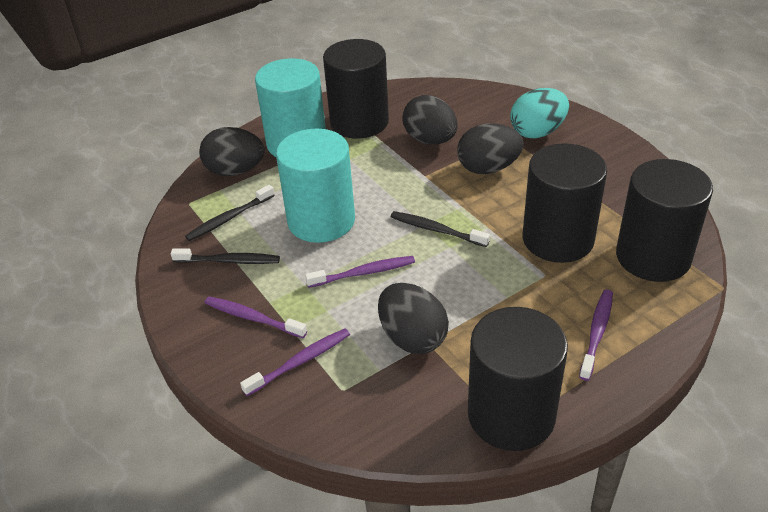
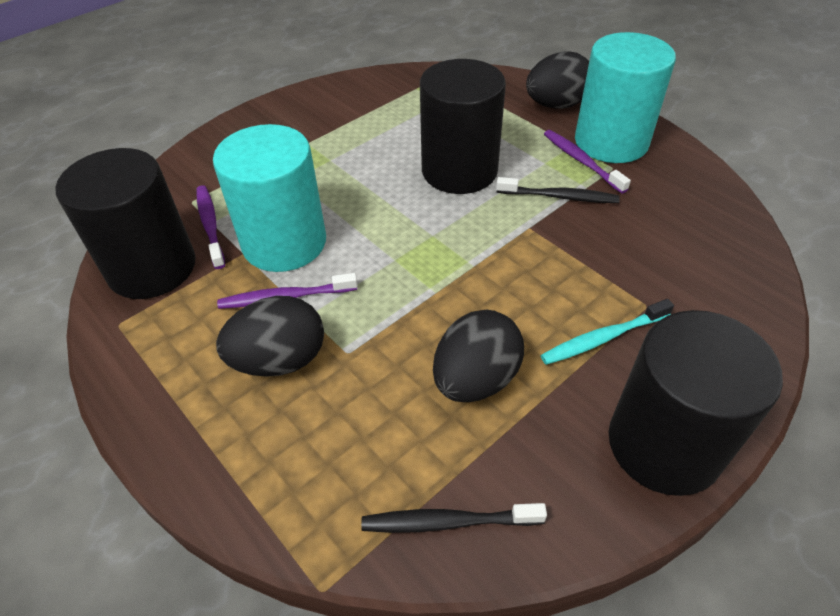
black cylinder: [323,39,389,139] [468,307,568,451] [522,143,607,263] [616,159,713,282] = 4 -> [55,148,196,299] [420,59,506,194] [609,310,783,496] = 3
black egg: [199,127,264,176] [378,283,449,354] [402,95,457,144] [457,123,524,174] = 4 -> [216,296,324,377] [433,310,524,402] [526,51,589,109] = 3
black toothbrush: [171,248,280,264] [185,185,275,241] [391,211,490,247] = 3 -> [361,503,547,533] [496,177,620,203] = 2
purple toothbrush: [205,297,307,338] [240,329,350,396] [305,256,415,288] [579,290,613,381] = 4 -> [196,185,225,269] [217,273,358,309] [544,130,631,193] = 3
turquoise egg: [510,88,569,139] = 1 -> none = 0
turquoise toothbrush: none = 0 -> [541,299,674,365] = 1

